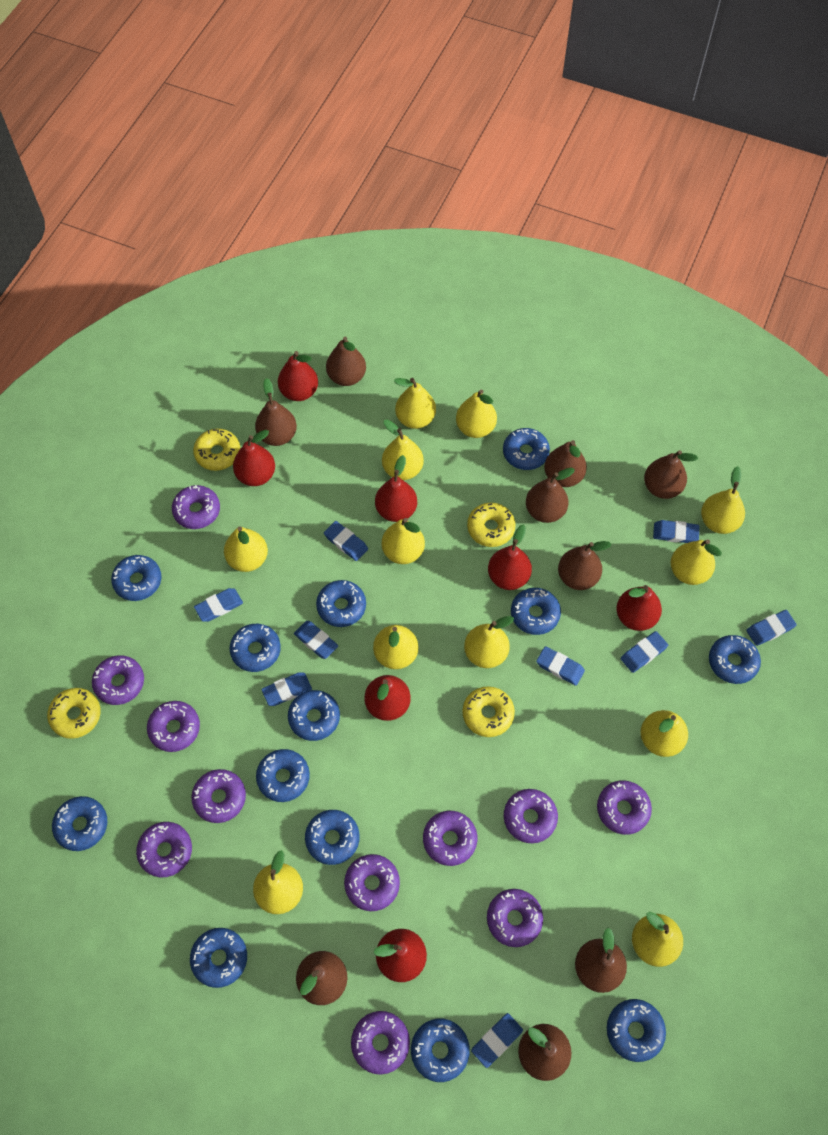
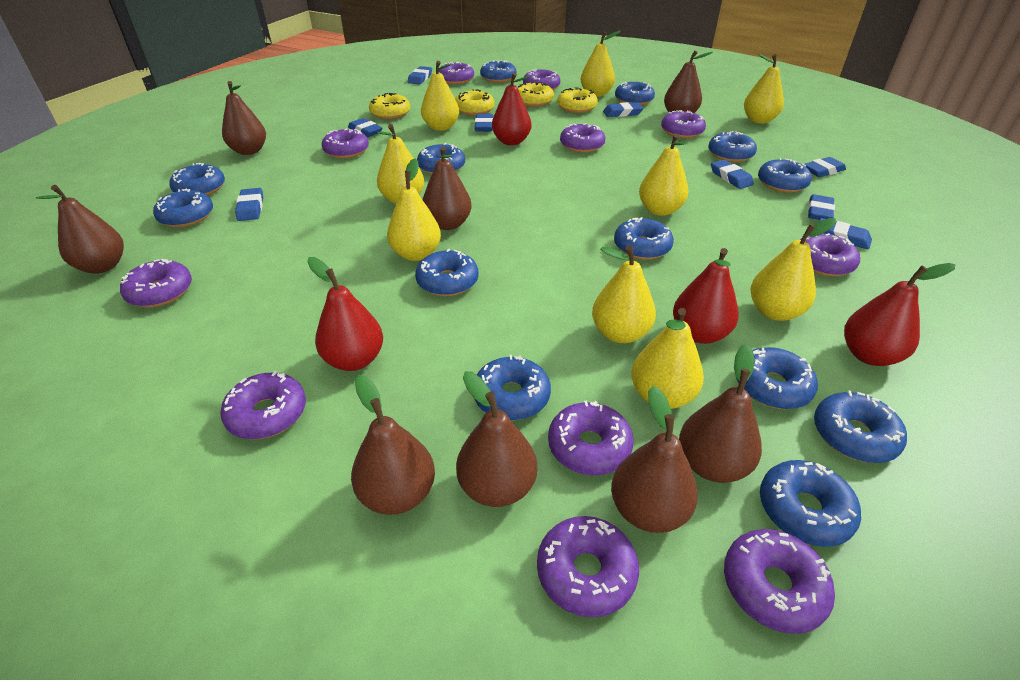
brown pear: [255,378,297,446] [296,951,347,1005] [326,337,366,386] [518,1024,571,1081] [526,468,575,523] [544,440,587,487] [558,541,612,590] [575,928,627,993] [644,450,698,499] = 9 -> [36,185,124,274] [222,81,266,155] [351,375,435,515] [423,146,472,230] [456,371,537,507] [611,386,698,533] [664,50,713,113] [679,344,762,483] = 8
red pear: [233,430,275,486] [278,351,318,401] [365,675,411,721] [373,929,427,982] [375,455,417,522] [488,524,532,590] [616,585,662,631] = 7 -> [307,257,383,371] [492,73,532,145] [673,248,739,344] [844,263,956,366] = 4
yellow pear: [224,526,268,572] [253,850,303,914] [373,625,418,669] [382,420,424,480] [382,518,425,564] [394,378,436,429] [456,389,497,438] [464,616,514,668] [632,912,683,967] [641,710,688,757] [671,540,722,585] [701,466,745,534] = 12 -> [377,124,424,204] [387,159,441,261] [421,61,459,131] [581,31,621,97] [592,246,656,343] [631,308,704,409] [639,134,689,216] [744,53,784,124] [751,218,836,321] = 9

